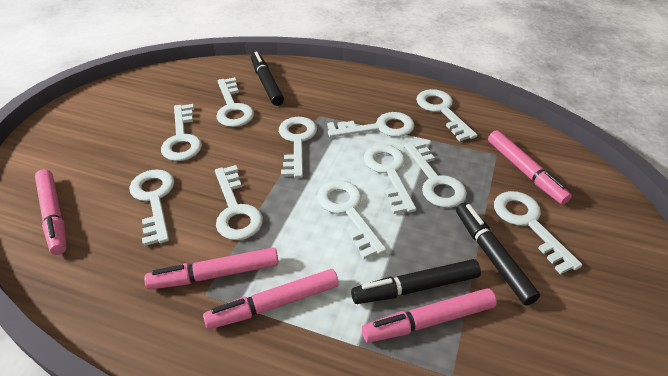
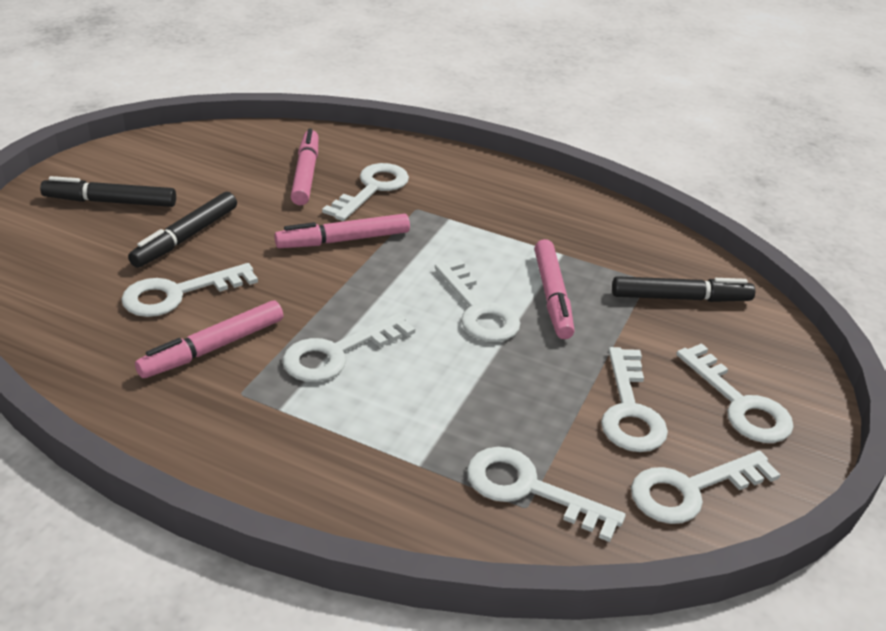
pink marker: [35,169,67,255] [144,248,279,290] [203,269,339,329] [362,288,497,343] [488,130,572,205] = 5 -> [135,301,283,378] [274,214,410,248] [291,129,318,205] [534,239,575,339] = 4
white key: [129,169,174,246] [161,104,202,161] [215,165,263,240] [216,77,254,127] [279,117,317,178] [317,181,387,259] [327,112,415,137] [364,145,416,214] [404,140,467,208] [416,89,477,142] [494,191,582,274] = 11 -> [121,263,258,317] [283,313,415,382] [322,163,409,221] [435,259,520,342] [467,447,626,542] [601,347,668,452] [631,451,781,524] [676,343,794,443] = 8

